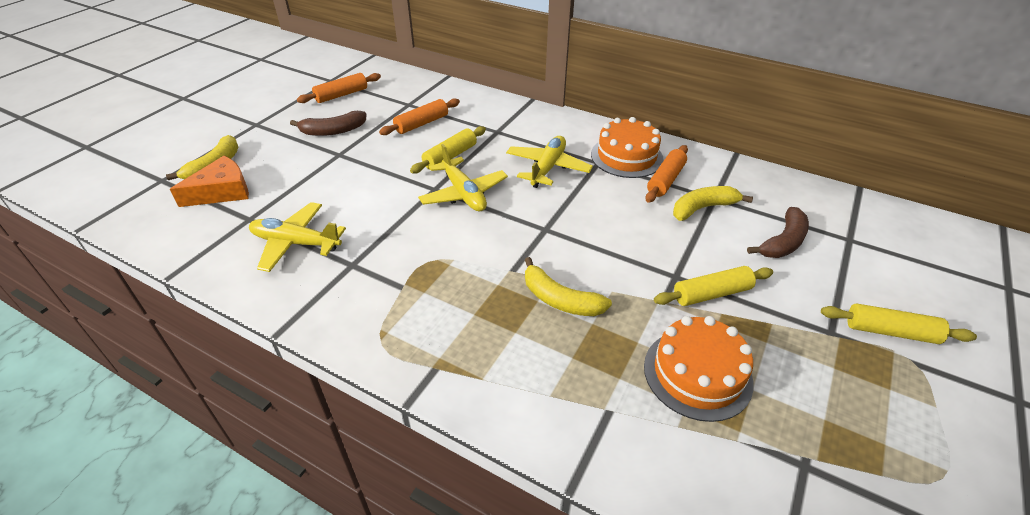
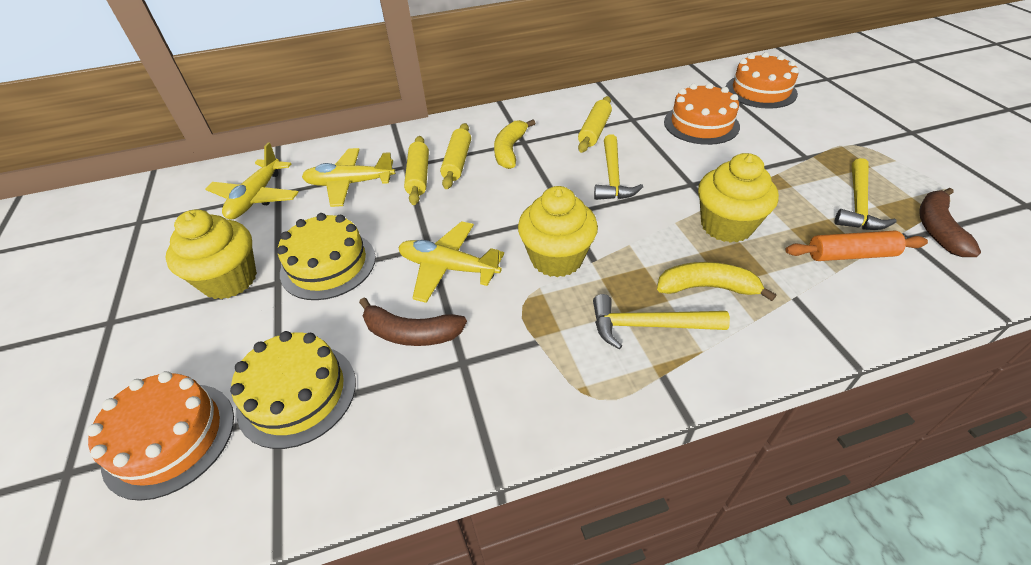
orange cake: [591,117,664,178] [644,316,754,422] = 2 -> [87,371,234,501] [664,83,740,145] [726,52,799,109] = 3
orange cheese: [170,156,249,207] = 1 -> none = 0
orange rolling pin: [297,73,381,103] [379,98,460,135] [645,145,688,203] = 3 -> [786,231,928,261] = 1
yellow banana: [166,135,238,180] [525,257,612,316] [673,186,753,221] = 3 -> [494,120,536,169] [657,262,777,301] = 2
yellow cake: none = 0 -> [230,331,356,449] [277,213,376,300] = 2
yellow cupcake: none = 0 -> [165,209,257,299] [518,186,598,277] [698,153,779,243] = 3
yellow hammer: none = 0 -> [593,294,730,349] [594,135,643,200] [835,158,897,230] = 3

